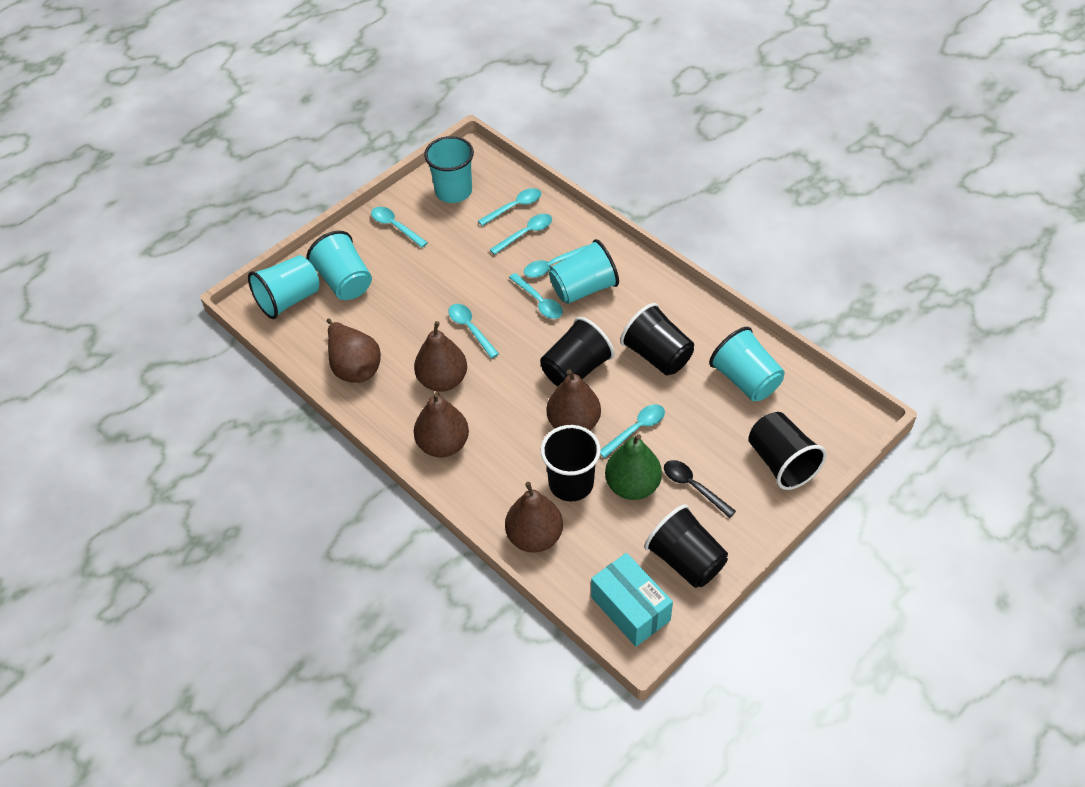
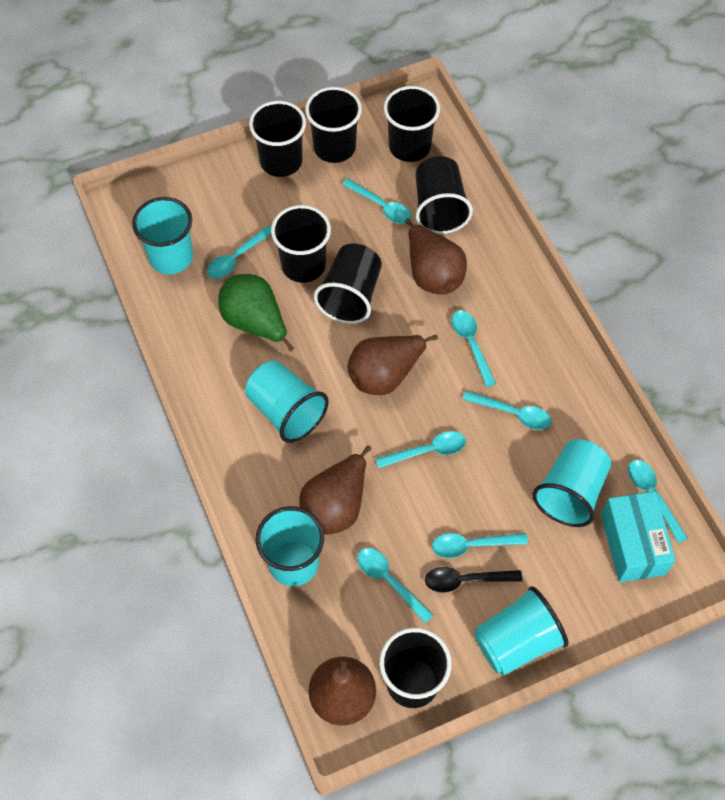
black cup: [541,317,614,386] [541,425,601,501] [620,303,694,375] [644,504,728,588] [748,412,827,490] = 5 -> [249,101,306,177] [271,205,331,283] [305,87,362,163] [314,244,382,324] [379,628,452,708] [384,86,440,162] [416,156,473,234] = 7
brown pear: [327,318,381,383] [414,321,467,392] [414,392,469,458] [505,482,563,553] [546,369,601,430] = 5 -> [299,446,371,535] [309,657,376,726] [347,335,438,395] [405,219,467,294] = 4
turquoise spoon: [371,207,428,248] [448,304,499,358] [478,188,541,226] [490,214,552,255] [509,273,563,319] [524,245,588,278] [600,404,665,458] = 7 -> [207,225,271,279] [342,179,412,224] [357,548,433,623] [375,431,466,469] [432,533,528,558] [452,310,496,387] [463,391,552,430] [628,460,688,543] = 8

